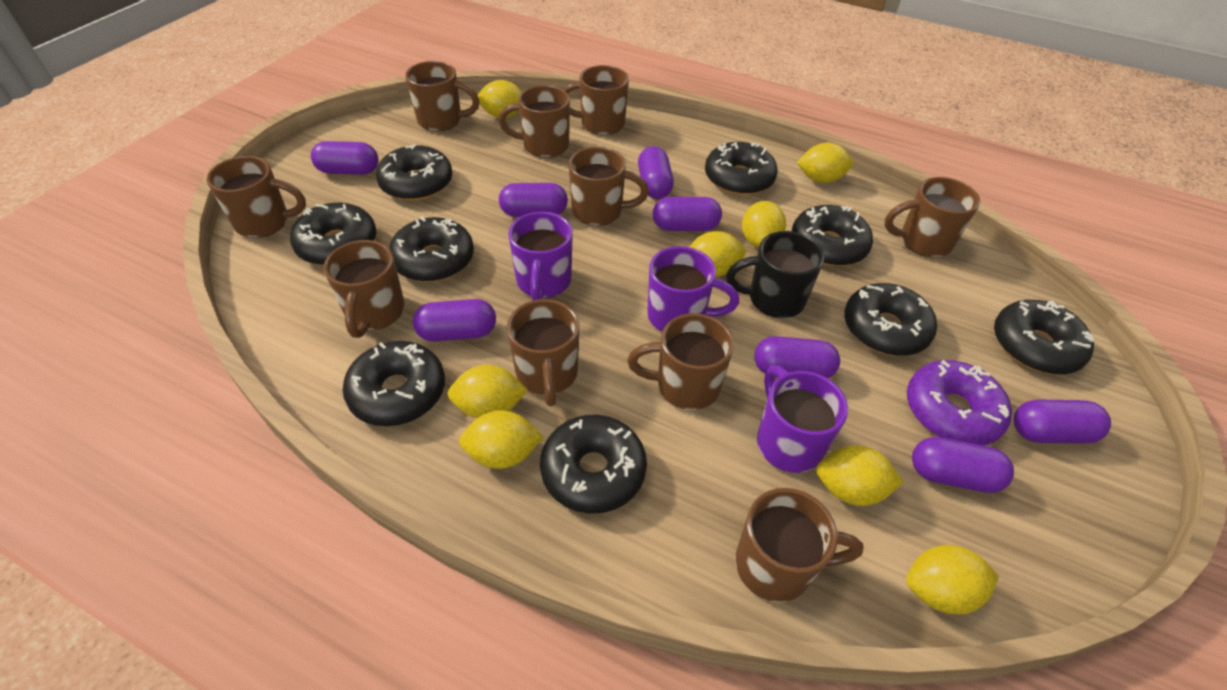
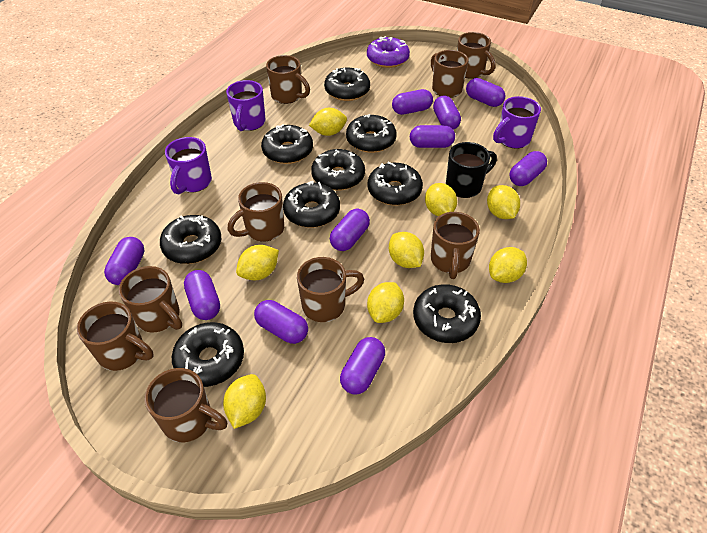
brown mug: [206,156,306,238] [324,240,405,338] [405,61,479,131] [498,85,570,158] [507,299,579,406] [563,65,629,135] [569,147,649,226] [627,313,734,410] [735,488,864,602] [884,177,980,258] = 10 -> [77,301,153,371] [119,266,182,333] [145,368,227,442] [227,182,284,242] [266,55,310,104] [297,257,364,322] [430,212,480,279] [431,50,469,98] [457,32,496,79] = 9
purple capsule: [311,141,379,175] [413,299,496,342] [499,183,568,217] [638,146,674,199] [653,197,722,231] [754,336,840,378] [912,437,1014,493] [1014,400,1111,444] = 8 -> [104,237,145,285] [184,270,220,320] [254,300,308,344] [330,209,370,251] [340,337,385,395] [392,89,433,115] [410,125,455,148] [433,96,461,130] [466,78,505,107] [509,151,547,186] = 10

